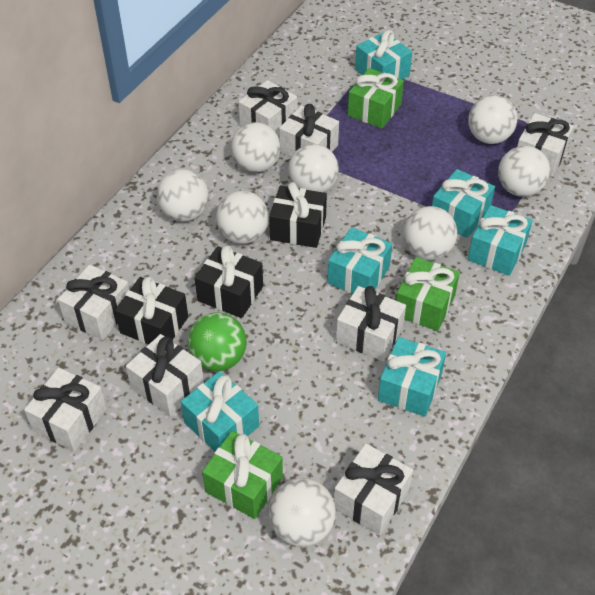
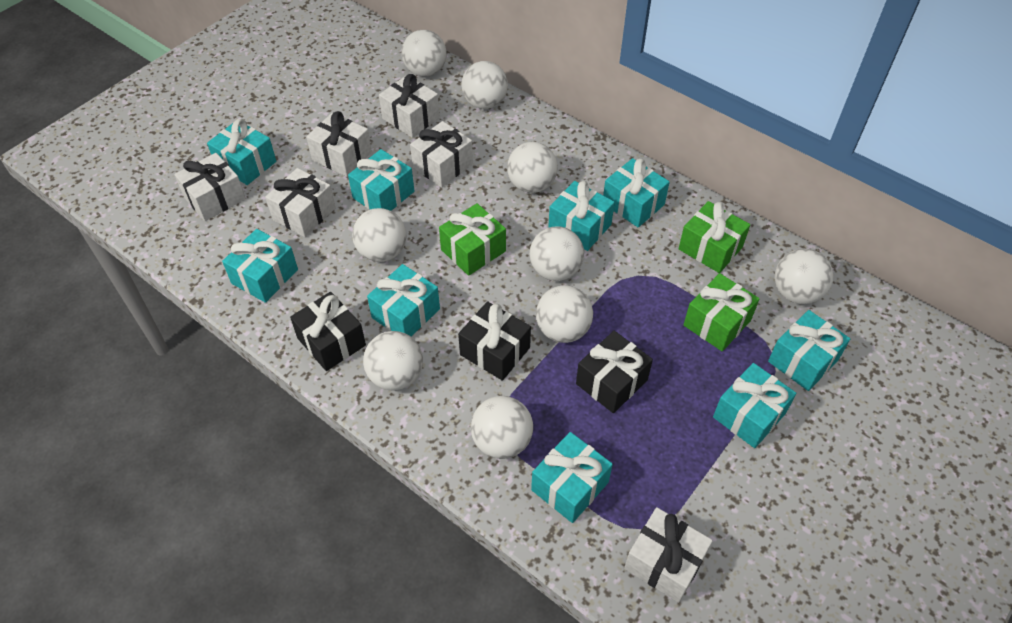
green ball: [188,312,247,371] = 1 -> none = 0
turquoise gift: [181,371,259,451] [327,227,392,294] [355,30,412,79] [378,337,446,417] [432,169,495,238] [468,205,533,276] = 6 -> [207,119,276,185] [222,229,298,303] [348,149,414,211] [367,264,440,337] [531,432,613,523] [548,181,615,251] [603,158,670,227] [713,363,796,448] [768,310,850,391] = 9
white ball: [157,169,209,221] [216,191,269,244] [231,122,281,172] [269,478,336,547] [288,144,339,193] [403,206,457,260] [468,95,518,144] [498,146,550,197] = 8 -> [352,208,406,262] [363,331,423,391] [401,30,447,77] [461,61,508,109] [471,396,533,459] [507,142,557,193] [530,227,584,281] [536,285,593,343] [775,249,833,304] = 9
white gift: [24,368,107,451] [58,264,129,340] [126,334,204,416] [239,80,297,136] [279,104,339,157] [334,444,413,535] [336,286,406,362] [517,113,574,177] = 8 -> [174,153,246,221] [265,168,336,237] [306,111,372,177] [379,74,440,138] [410,121,473,188] [624,507,713,602] = 6

